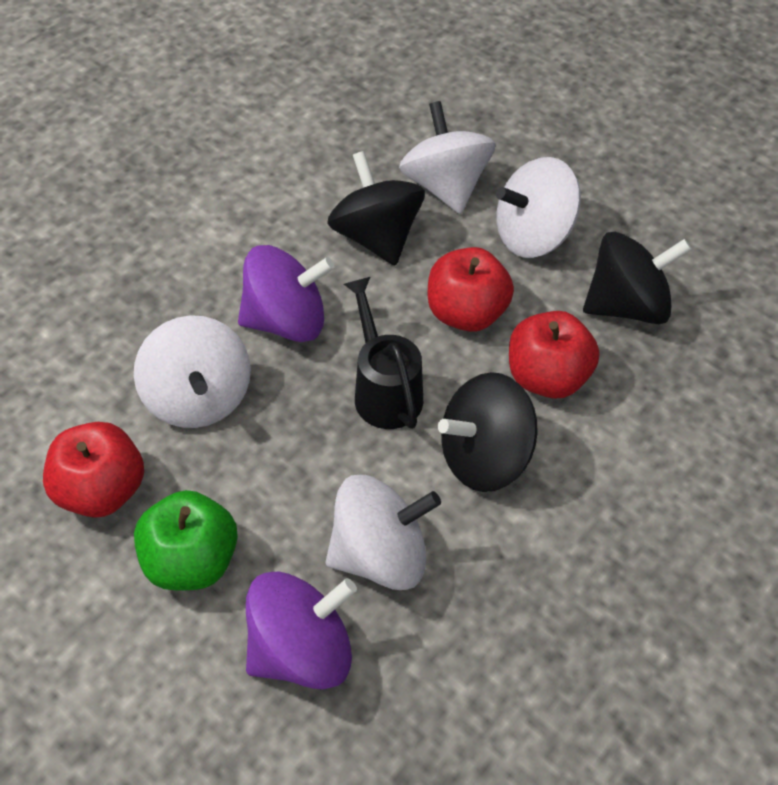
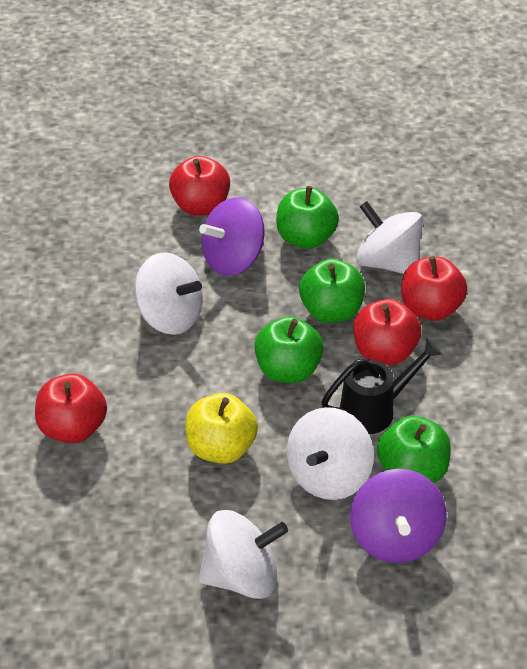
black spinning top: [327,151,425,266] [438,372,538,492] [583,232,692,324] = 3 -> none = 0
green apple: [134,490,238,591] = 1 -> [254,316,324,383] [276,186,339,249] [299,259,365,323] [377,416,451,483] = 4
red apple: [43,422,144,518] [428,247,514,332] [509,311,599,399] = 3 -> [35,374,107,443] [169,156,230,216] [353,299,421,365] [401,256,467,321] = 4
yellow apple: none = 0 -> [186,393,258,464] = 1

